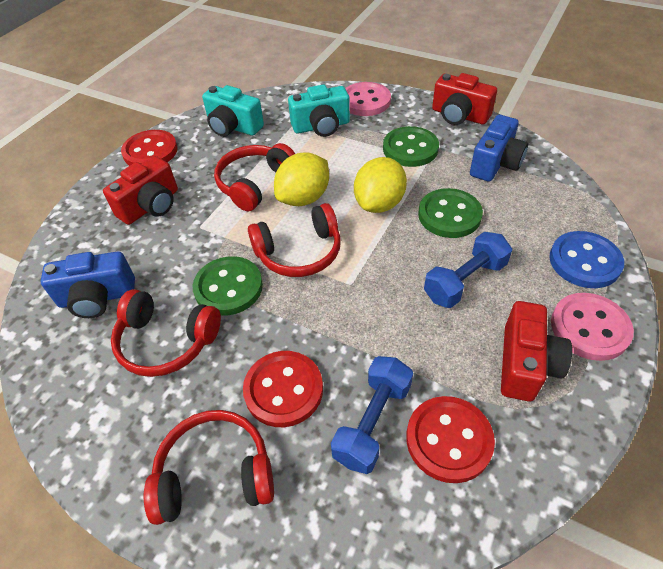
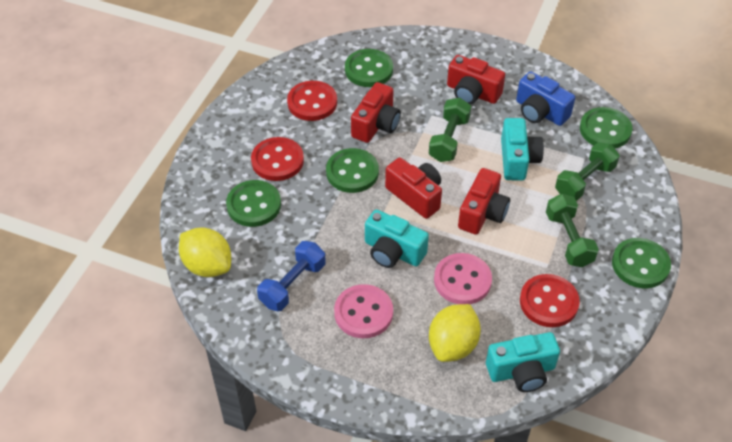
blue button: [549,231,624,288] = 1 -> none = 0
blue camera: [41,251,135,318] [470,115,528,182] = 2 -> [516,71,575,126] = 1
blue dumbbell: [331,356,413,474] [424,232,512,308] = 2 -> [257,241,326,311] = 1
green button: [193,256,263,316] [383,126,439,167] [418,188,483,238] = 3 -> [226,180,281,227] [326,148,379,193] [345,49,393,87] [580,107,632,148] [612,238,671,288] = 5
green dumbbell: none = 0 -> [429,98,471,162] [546,194,599,267] [555,142,619,201] = 3
red camera: [103,156,178,225] [432,73,497,125] [501,301,572,402] = 3 -> [351,82,401,143] [385,158,442,219] [447,55,505,104] [458,168,510,235] = 4
red headphones: [111,289,221,377] [144,410,274,525] [214,143,295,211] [248,203,341,277] = 4 -> none = 0
turquoise camera: [202,85,264,137] [288,84,350,137] = 2 -> [365,209,429,268] [486,332,560,392] [501,118,544,181] = 3

